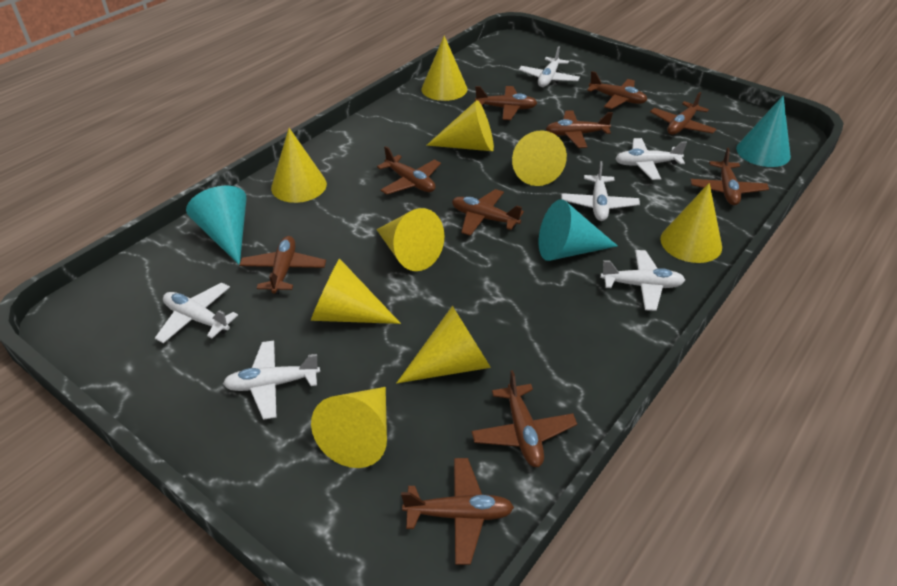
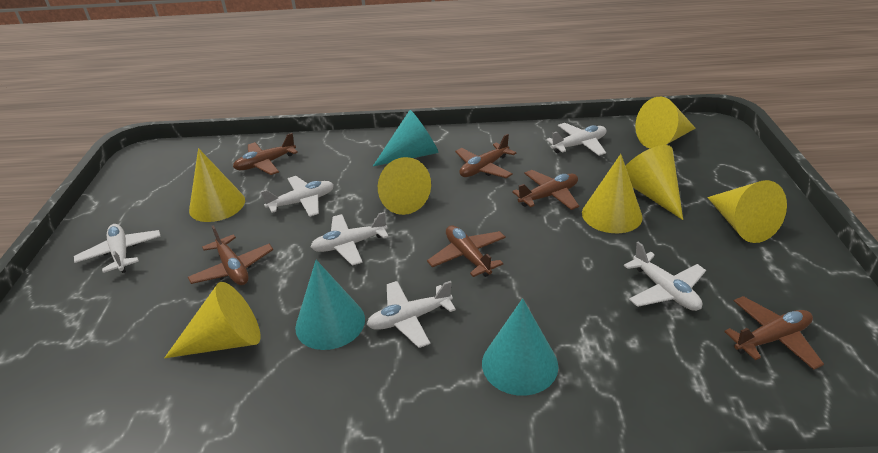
brown plane: [239,236,326,295] [377,146,441,195] [401,458,514,565] [452,189,524,236] [471,370,577,467] [475,86,537,120] [546,110,613,148] [587,71,647,109] [650,92,716,135] [690,148,769,205] = 10 -> [188,225,273,285] [233,133,298,175] [427,225,506,277] [455,133,516,178] [512,170,579,210] [724,296,824,370] = 6
yellow cone: [271,128,327,203] [311,258,401,324] [311,387,387,468] [376,208,444,271] [397,306,491,383] [421,36,467,101] [426,100,494,151] [512,130,567,186] [660,183,722,263] = 9 -> [164,282,260,358] [189,148,245,222] [378,157,431,215] [582,154,643,233] [626,145,683,220] [635,97,696,149] [707,180,787,243] = 7

